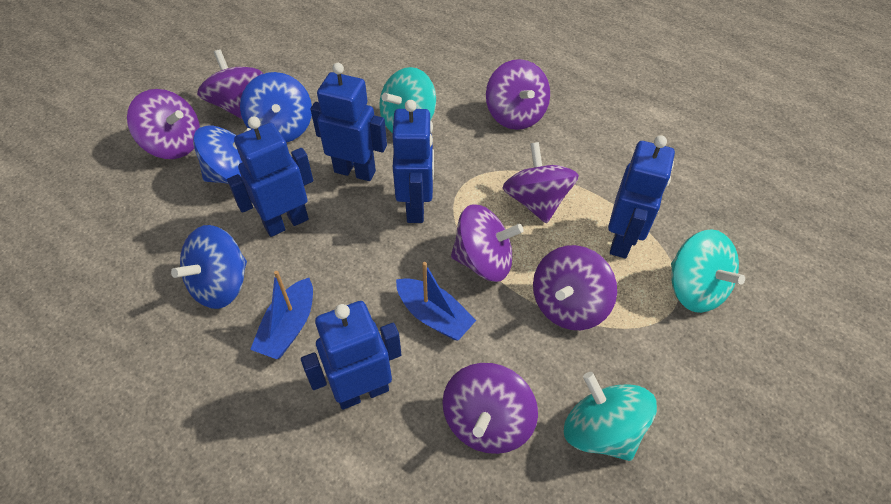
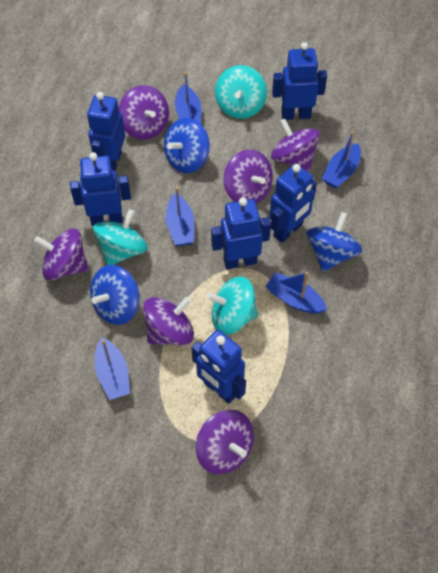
blue boat: [250,271,313,359] [396,262,476,341] = 2 -> [94,338,130,400] [165,187,195,246] [175,72,201,124] [265,272,327,314] [322,131,361,189] = 5
blue robot: [227,117,313,237] [301,301,402,410] [310,63,387,181] [392,100,434,223] [608,135,675,258] = 5 -> [70,152,131,226] [87,92,125,171] [191,330,246,404] [211,197,271,269] [269,164,317,243] [272,42,327,120] = 6
purple spinning top: [127,89,200,159] [197,49,263,120] [442,363,538,454] [451,204,524,282] [486,59,550,130] [502,142,579,224] [533,245,617,330] = 7 -> [34,229,88,281] [119,85,169,140] [143,297,194,345] [196,410,254,474] [223,150,273,203] [271,119,320,171] = 6

